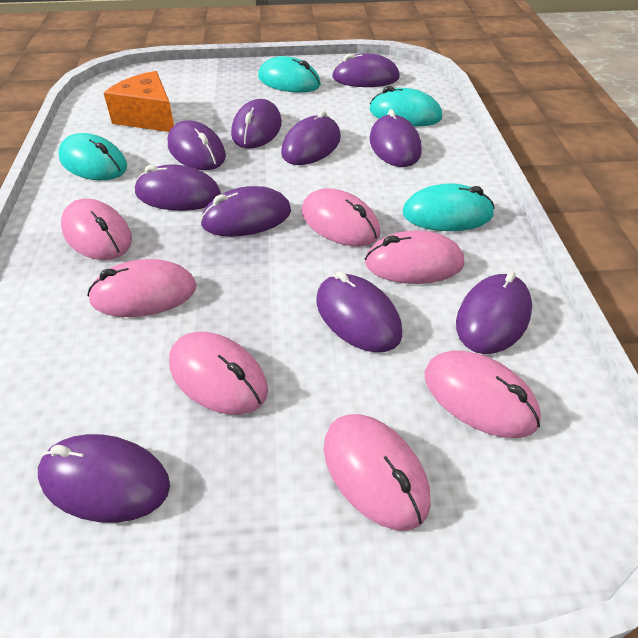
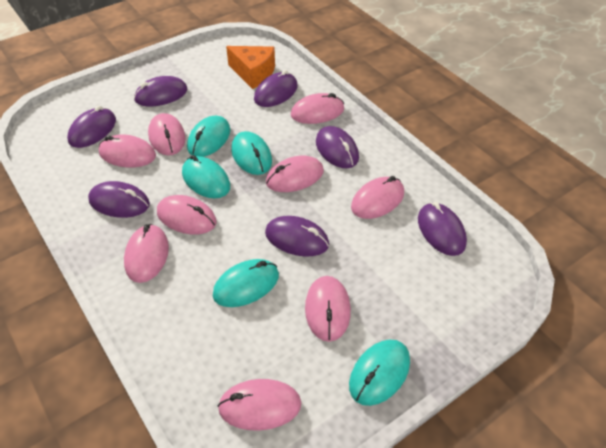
pink mouse: [61,198,132,260] [87,259,197,317] [169,332,268,415] [301,188,380,247] [324,414,431,530] [365,231,464,284] [425,351,541,438] = 7 -> [99,135,156,168] [124,224,169,283] [148,113,186,155] [157,195,217,234] [217,379,301,431] [266,156,324,192] [291,93,344,124] [305,276,351,342] [351,176,404,219] = 9
purple mouse: [38,434,170,523] [135,164,221,211] [168,120,226,170] [200,186,291,237] [231,99,282,148] [281,111,341,165] [316,271,402,352] [332,53,400,87] [370,109,422,167] [456,271,532,354] = 10 -> [67,106,116,148] [88,181,150,218] [134,76,187,106] [254,70,298,107] [265,216,329,257] [316,126,359,168] [418,202,467,256] = 7
turquoise mouse: [59,133,127,180] [258,56,321,93] [370,86,442,126] [402,183,495,231] = 4 -> [182,155,230,198] [187,116,230,157] [213,259,279,307] [231,131,272,175] [349,340,410,406] = 5

